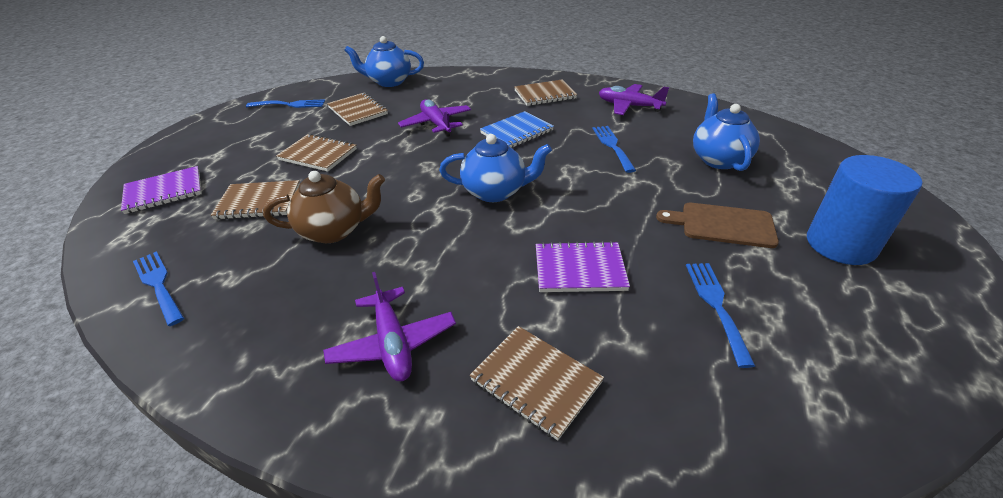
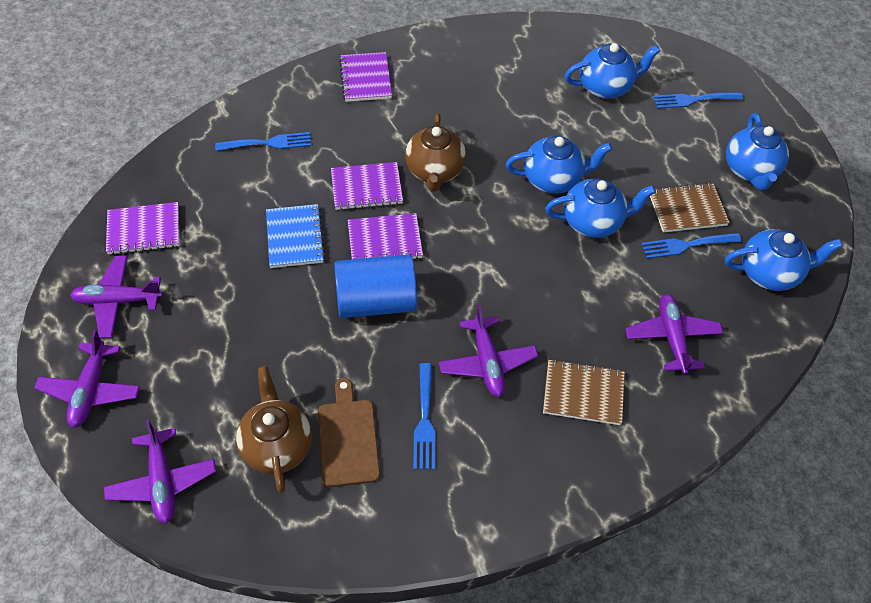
blue teapot: [344,36,424,87] [439,134,552,202] [693,93,760,171] = 3 -> [506,136,612,194] [545,179,656,238] [565,43,660,99] [725,229,843,291] [726,113,789,190] = 5
brown notebook: [211,180,300,220] [276,134,357,172] [327,93,388,126] [470,326,604,440] [514,79,577,106] = 5 -> [543,359,625,425] [650,183,730,233] = 2
brown teapot: [263,171,385,243] = 1 -> [236,366,312,493] [405,113,466,192] = 2
purple notebook: [121,166,202,214] [536,241,630,292] = 2 -> [106,202,180,255] [331,162,403,210] [339,52,392,102] [348,213,423,260] = 4
purple plane: [323,272,456,381] [398,100,471,137] [599,84,669,115] = 3 -> [34,330,140,428] [70,256,163,338] [104,419,216,524] [439,305,538,397] [625,294,723,374] = 5

